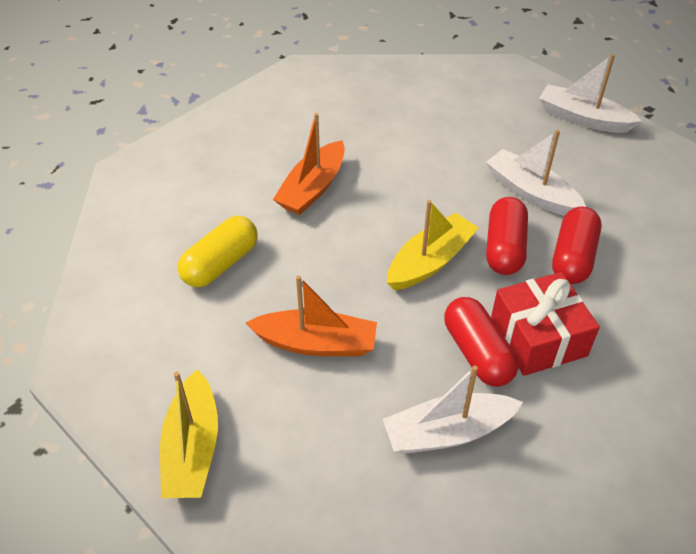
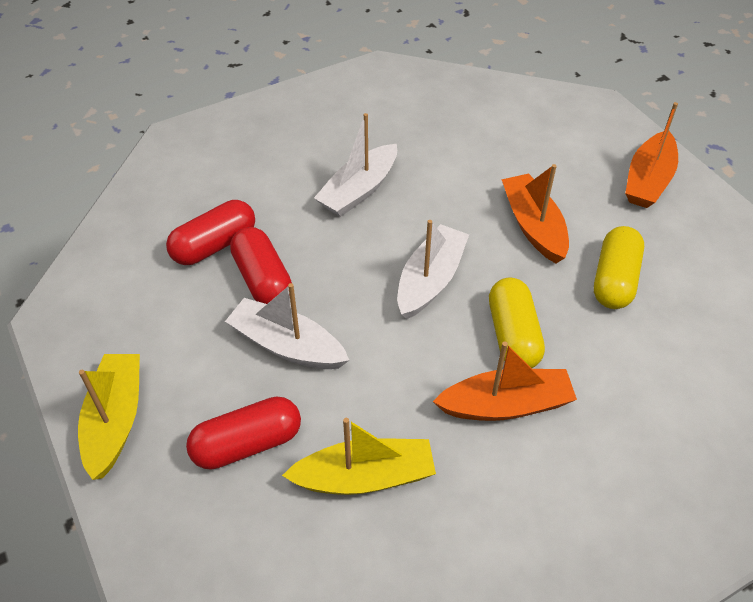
orange boat: [246,275,377,356] [273,113,345,215] = 2 -> [433,342,577,421] [501,164,569,263] [625,102,678,208] = 3
red gift: [491,272,600,376] = 1 -> none = 0
yellow capsule: [178,216,257,287] = 1 -> [489,277,545,368] [594,226,644,309] = 2

